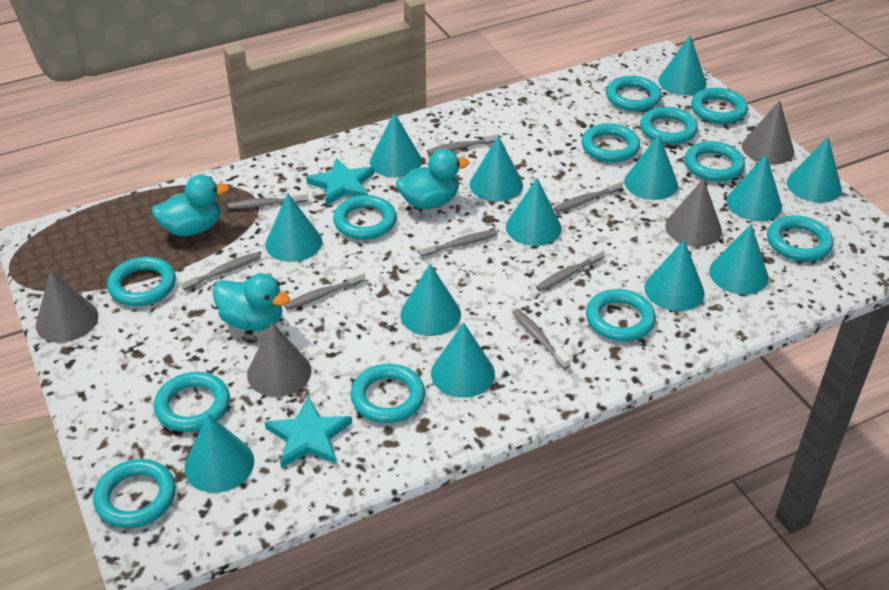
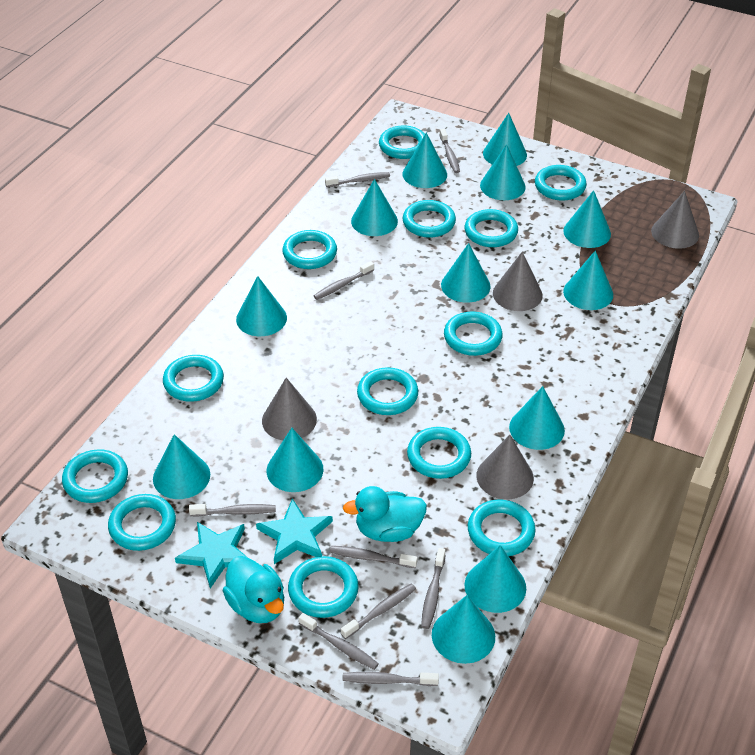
grey toothbrush: [180,252,261,290] [228,190,308,209] [284,269,365,310] [419,230,498,257] [427,131,499,155] [512,309,571,369] [536,247,605,292] [554,178,623,213] = 8 -> [189,504,276,517] [299,613,379,670] [314,261,374,300] [325,172,390,187] [330,546,418,568] [341,583,416,639] [342,672,439,686] [421,548,445,629] [440,129,460,173] = 9
turquoise duck: [151,175,229,236] [213,273,290,331] [396,149,469,209] = 3 -> [223,556,284,623] [343,486,427,542] = 2
turquoise ring: [93,459,176,528] [107,257,176,306] [154,372,230,432] [333,195,396,240] [351,364,425,423] [582,123,640,163] [586,289,656,341] [606,76,662,111] [640,107,698,145] [685,141,745,182] [691,88,748,124] [767,215,833,262] = 12 -> [62,449,128,503] [108,494,176,551] [163,355,224,402] [282,230,337,269] [288,556,359,618] [357,367,418,415] [379,125,425,159] [403,200,456,238] [407,427,471,479] [444,311,503,356] [465,209,518,247] [468,500,536,556] [535,165,587,200] = 13

